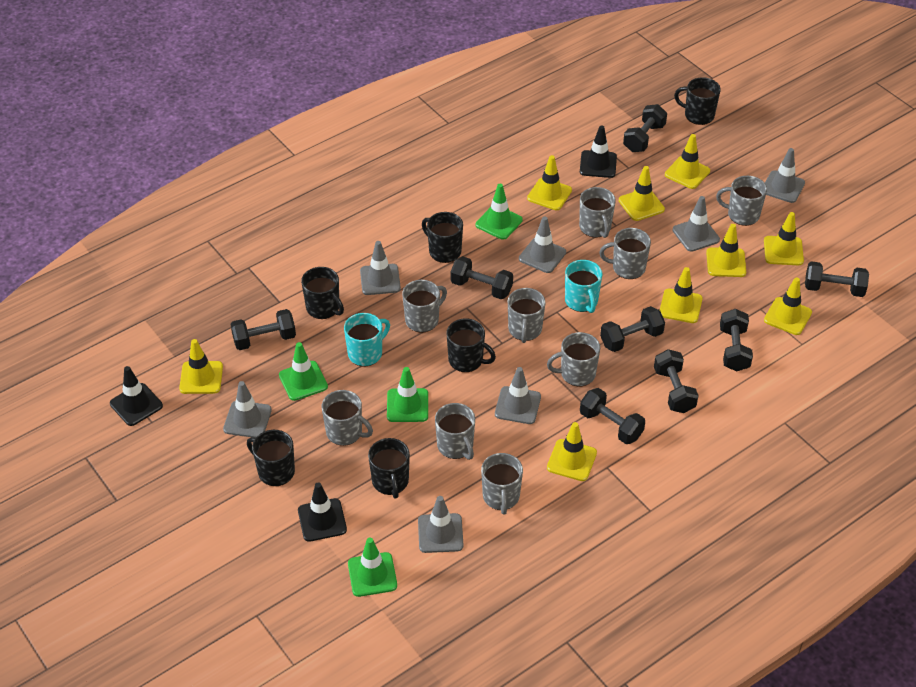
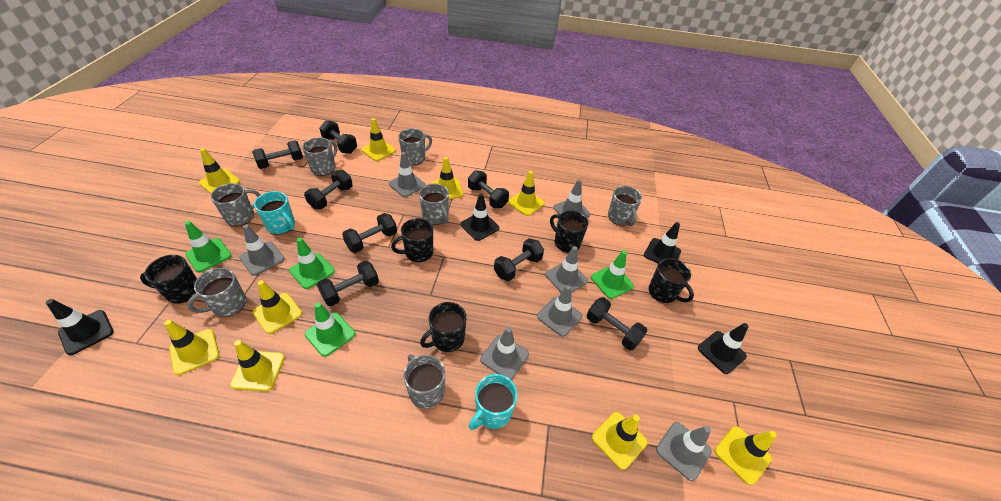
black mug: [247,430,295,486] [301,267,344,319] [368,438,410,499] [422,212,463,263] [446,318,496,372] [674,77,721,125] = 6 -> [140,255,197,304] [391,218,433,262] [420,302,466,352] [550,211,588,253] [649,258,694,303] = 5
black traffic cone: [110,366,163,426] [298,482,347,542] [580,125,617,178] = 3 -> [46,299,114,355] [460,194,499,241] [644,222,681,264] [698,323,749,374] = 4
grey mug: [322,390,373,446] [402,280,447,332] [435,403,475,460] [481,453,523,515] [508,288,545,343] [547,332,600,387] [579,187,616,238] [599,228,651,279] [716,176,767,226] = 9 -> [187,268,247,317] [211,183,260,226] [302,137,337,176] [398,128,432,165] [403,355,445,409] [419,184,449,225] [608,186,642,226] = 7

